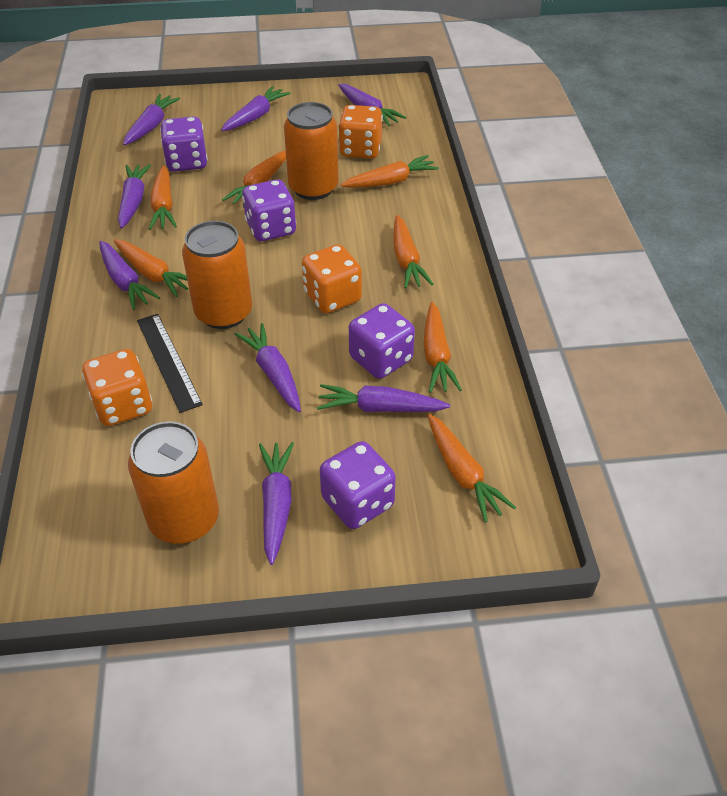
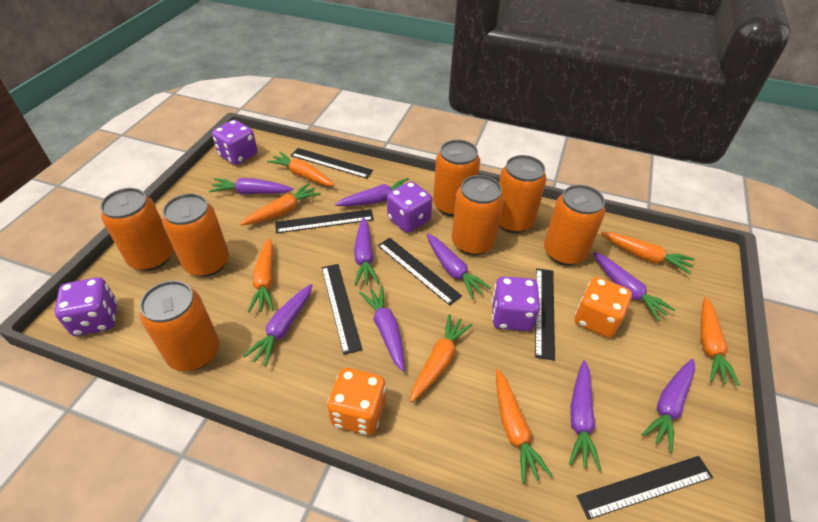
black ruler: [137,314,203,413] = 1 -> [275,209,374,233] [291,148,373,179] [322,264,362,355] [378,238,462,306] [535,268,555,361] [577,456,713,520] = 6
orange can: [128,422,219,544] [182,221,252,329] [284,102,339,200] = 3 -> [100,188,173,271] [140,280,219,371] [162,194,229,277] [433,140,480,217] [452,175,504,255] [499,155,547,233] [544,185,605,266] = 7
orange dice: [82,349,152,426] [302,244,362,313] [338,105,383,158] = 3 -> [327,368,386,435] [575,277,632,338] = 2
purple carrot: [99,241,160,310] [118,164,151,228] [123,94,180,145] [221,86,291,131] [235,323,301,412] [259,442,294,565] [317,384,450,412] [338,84,407,127] = 8 -> [209,178,294,194] [243,284,312,367] [335,178,409,206] [354,217,379,286] [359,286,404,372] [426,234,491,299] [569,360,601,471] [593,252,675,321] [642,359,695,452] = 9

